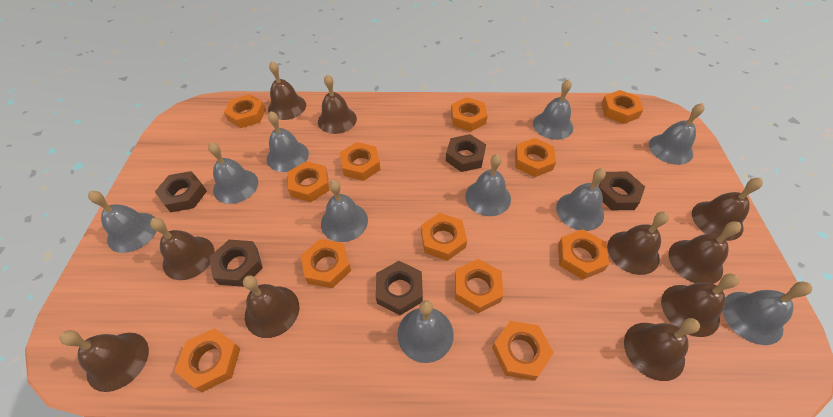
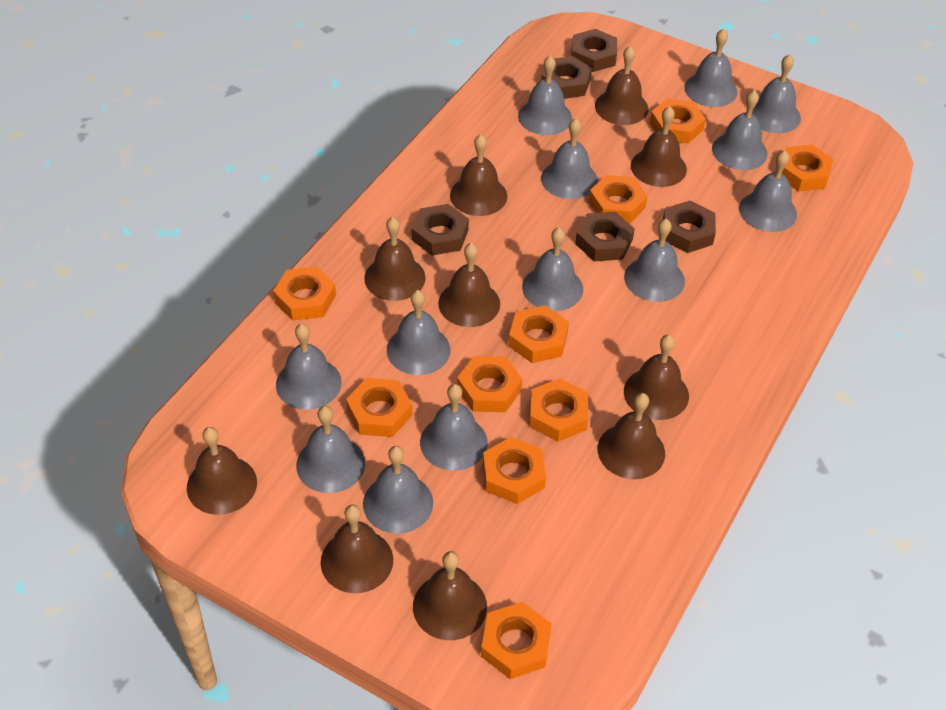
grey bell: [88,191,157,253] [208,142,258,204] [267,111,309,172] [321,180,368,242] [397,300,454,363] [465,154,511,216] [533,79,573,140] [556,168,606,231] [649,103,704,165] [722,282,812,345] = 10 -> [276,324,342,410] [296,406,365,493] [363,446,433,534] [387,290,451,375] [420,384,488,471] [518,55,572,135] [522,227,583,311] [541,118,598,199] [624,218,685,302] [684,29,737,107] [712,90,767,170] [739,150,797,232] [752,54,801,133] = 13
orange nut: [175,328,240,392] [224,94,266,128] [287,161,329,202] [300,239,351,288] [340,142,380,181] [421,213,467,261] [451,97,488,132] [455,259,503,313] [492,321,554,381] [515,138,556,177] [558,229,609,280] [601,90,644,124] = 12 -> [273,266,336,321] [346,378,412,437] [457,356,523,412] [481,602,552,679] [483,437,546,504] [508,305,569,363] [529,378,588,442] [589,175,648,224] [650,98,706,144] [782,145,834,192] = 10

